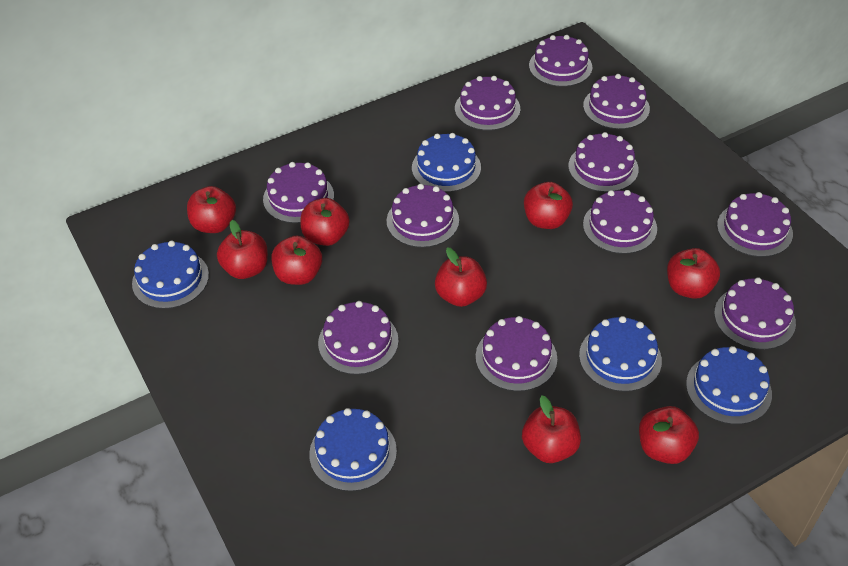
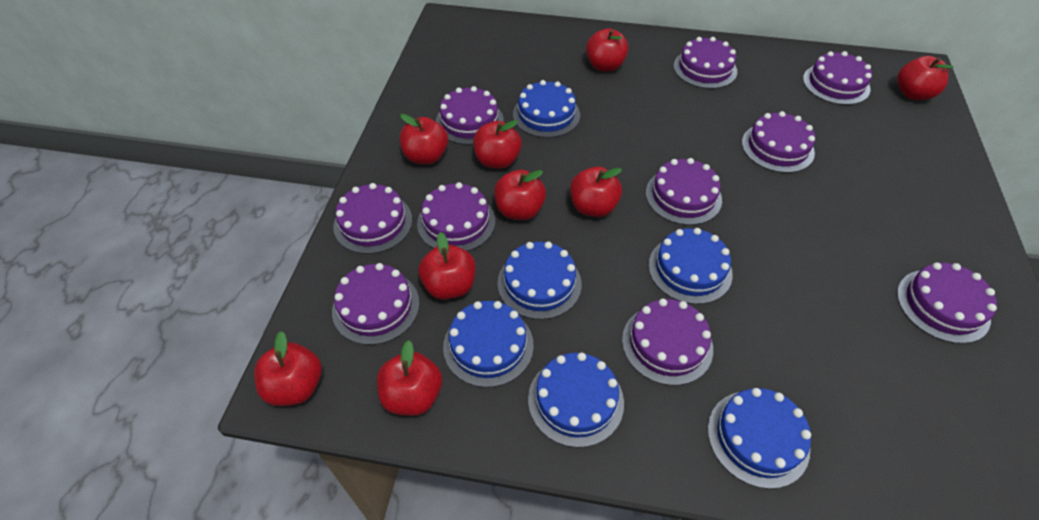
blue cake: [132,241,209,309] [309,408,397,491] [412,133,481,192] [579,316,662,392] [686,346,772,424] = 5 -> [443,301,534,387] [498,242,582,320] [513,80,580,138] [528,352,624,448] [648,228,733,304] [708,388,811,489] = 6
purple cake: [263,162,334,223] [318,301,399,375] [387,184,459,248] [455,76,520,131] [476,316,557,391] [529,35,592,87] [568,132,639,192] [583,74,650,129] [583,190,657,254] [714,277,796,350] [717,192,793,257] = 11 -> [332,263,420,345] [333,183,412,254] [417,182,495,251] [436,86,504,145] [622,299,713,386] [646,158,722,225] [674,37,737,89] [742,111,815,173] [803,51,872,105] [897,262,997,344] = 10

